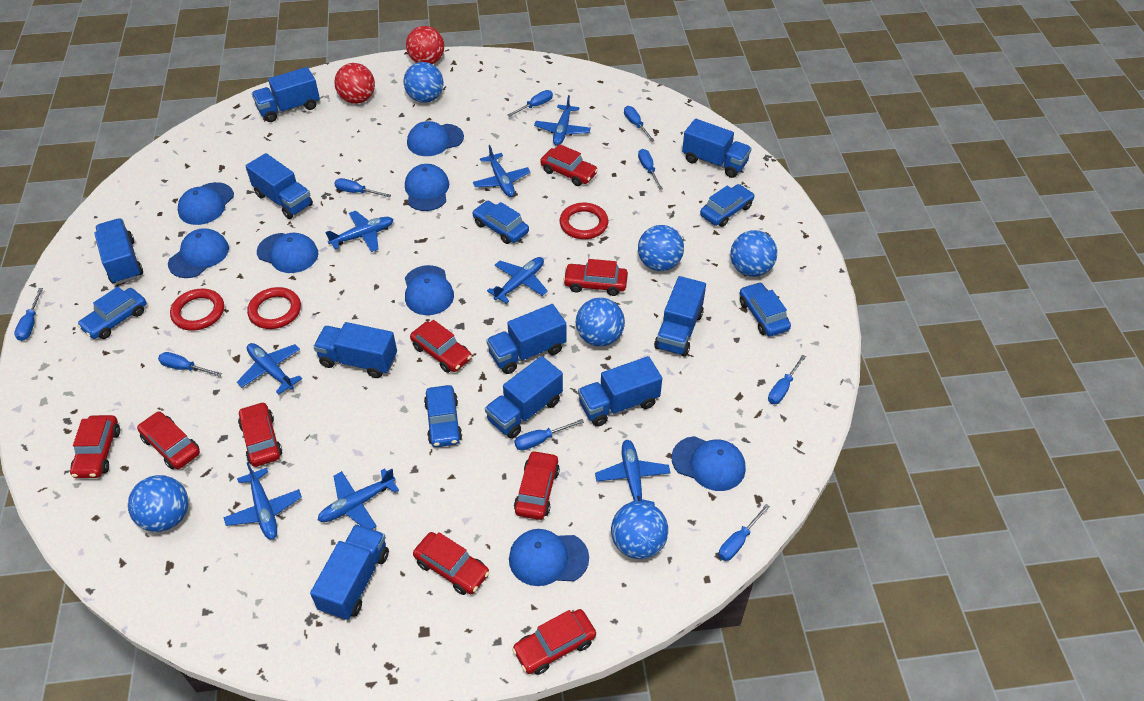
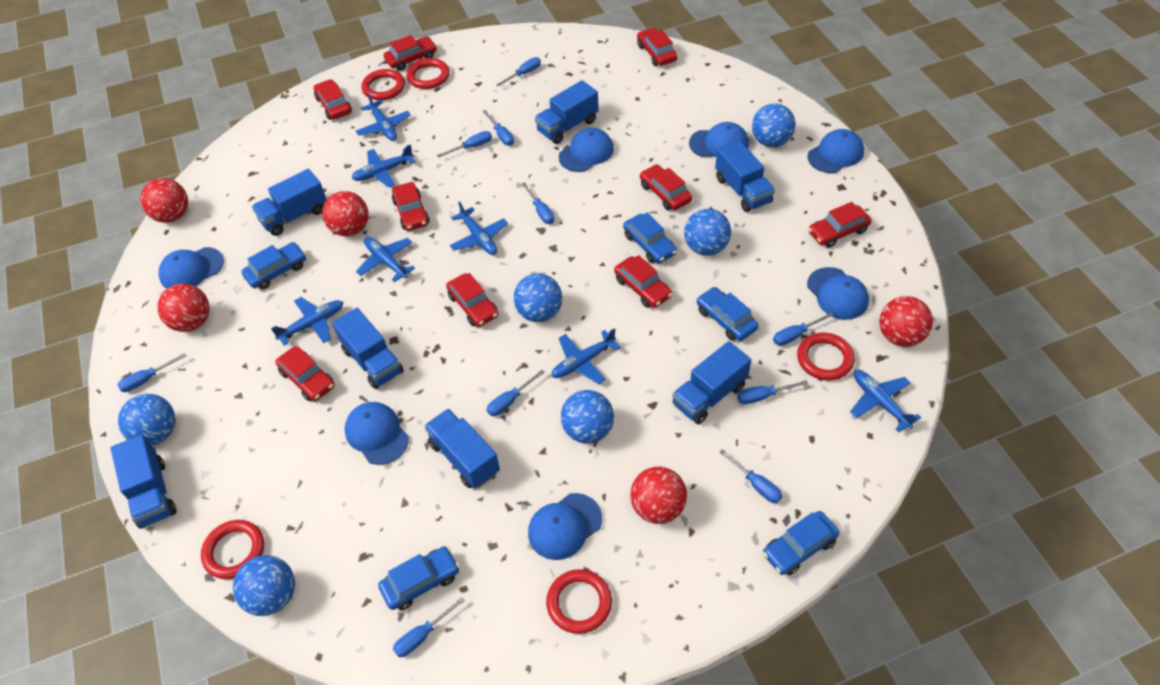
blue cap: [168,228,229,278] [178,182,234,225] [257,233,318,273] [405,164,449,211] [405,265,454,315] [407,121,464,156] [509,529,589,586] [671,436,746,491] = 8 -> [158,247,224,289] [344,402,409,465] [528,493,602,560] [559,128,614,172] [689,122,749,157] [807,129,864,173] [807,267,869,320] = 7
blue plane: [223,462,302,540] [237,343,302,394] [318,468,399,529] [325,211,394,252] [473,145,530,197] [487,257,548,304] [534,95,591,146] [595,440,671,506] = 8 -> [271,297,343,345] [352,144,415,188] [356,93,411,141] [356,237,415,282] [450,201,508,255] [551,328,621,384] [850,370,921,432] = 7
blue screwdriver: [14,288,43,341] [158,352,222,377] [334,178,391,197] [507,90,553,117] [514,419,584,450] [624,106,655,142] [638,149,663,190] [719,504,770,561] [768,354,806,404] = 9 -> [118,353,186,392] [393,597,465,657] [437,131,492,157] [483,110,514,146] [487,370,545,416] [496,57,541,86] [522,182,554,224] [720,449,782,503] [737,380,808,404] [773,312,834,346] = 10
blue truck: [94,218,143,284] [246,153,313,219] [252,67,320,122] [310,524,389,620] [313,322,397,378] [485,356,563,439] [486,304,566,374] [578,356,662,427] [654,276,706,357] [682,119,752,178] = 10 -> [111,435,177,529] [252,169,327,236] [332,308,404,389] [424,409,500,489] [535,80,599,144] [672,341,751,424] [715,140,775,212] = 7
red ball: [334,63,375,104] [406,26,444,64] = 2 -> [140,178,188,223] [157,284,210,332] [322,191,369,236] [630,467,687,524] [879,296,933,347] = 5
red ring: [170,288,224,331] [247,287,301,329] [560,203,608,239] = 3 -> [201,520,264,579] [361,69,405,100] [406,58,450,89] [546,569,612,634] [797,333,855,380] = 5

